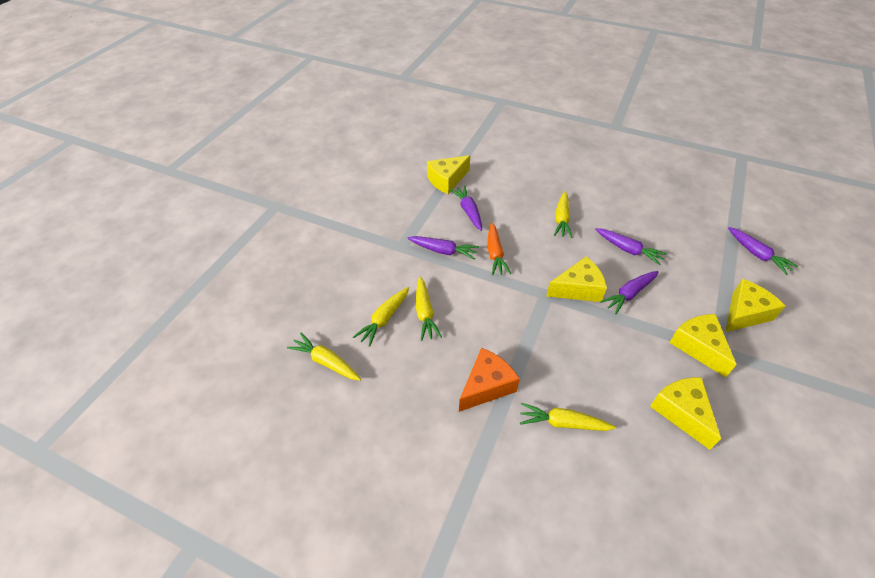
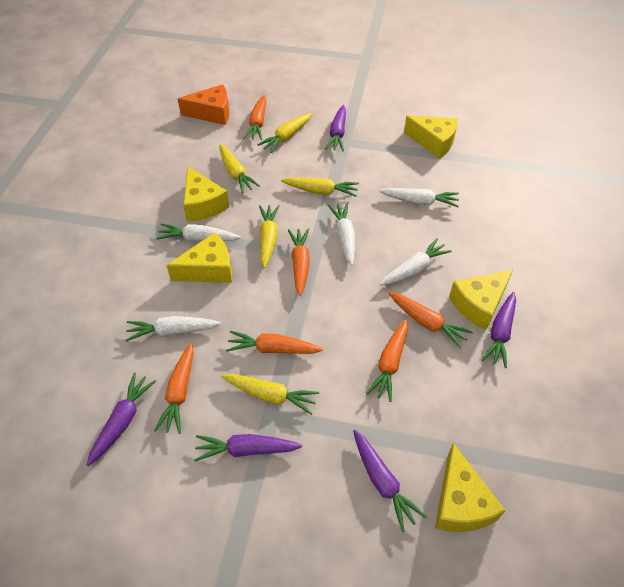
orange carrot: [487,222,511,276] = 1 -> [154,343,194,434] [226,331,323,354] [244,95,267,140] [288,229,310,296] [366,319,408,402] [388,292,473,349] = 6
white carrot: none = 0 -> [126,316,221,342] [156,223,241,241] [328,203,355,266] [379,188,459,207] [380,238,452,286] = 5

